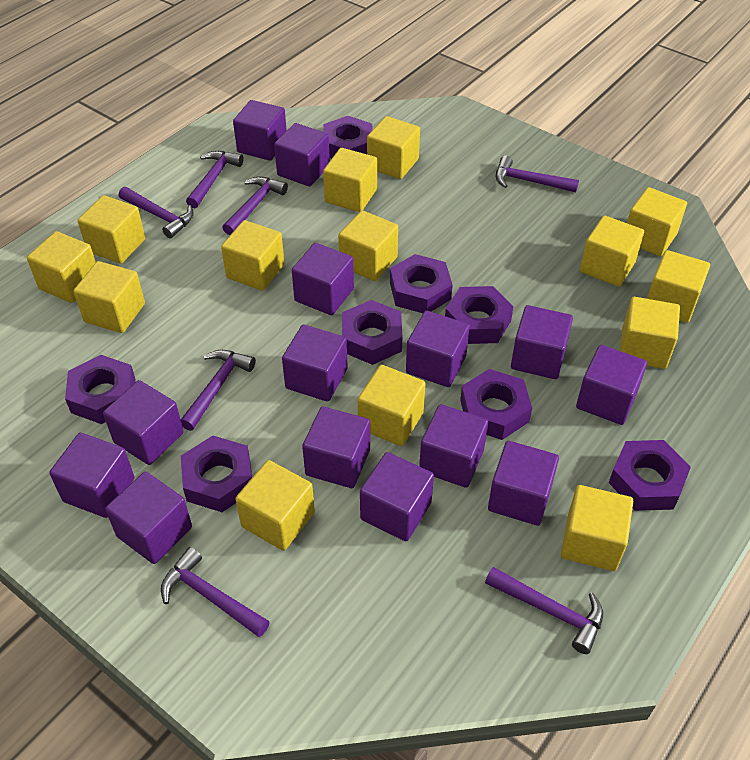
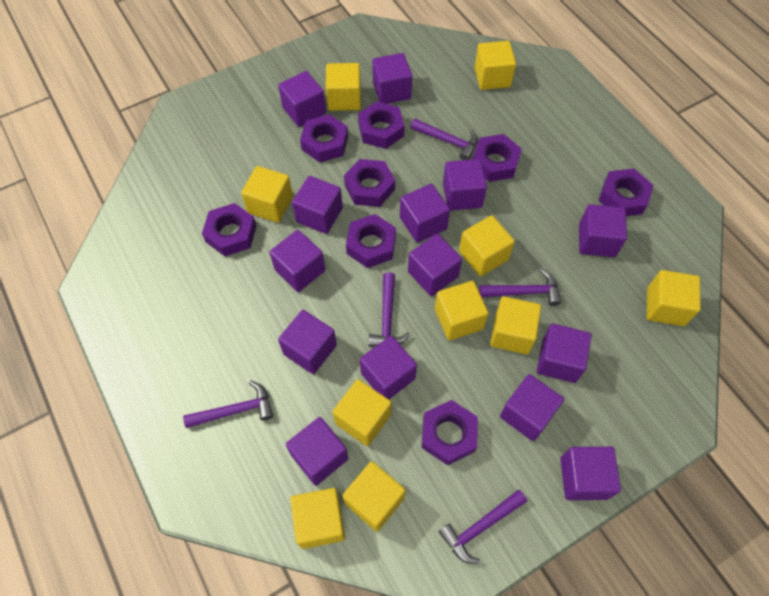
purple hammer: [119,187,194,239] [161,547,270,637] [181,350,256,431] [186,151,244,208] [222,177,288,235] [485,567,603,654] [496,155,579,193] = 7 -> [183,380,273,428] [368,272,410,347] [410,119,478,160] [438,490,527,564] [480,269,561,306] = 5
yellow cube: [27,231,96,303] [73,261,145,333] [78,195,145,264] [221,220,284,291] [235,460,315,551] [323,148,377,212] [338,210,398,281] [358,365,426,446] [367,116,420,179] [561,485,633,571] [580,216,644,287] [620,297,680,369] [627,187,687,256] [647,250,710,323] = 14 -> [241,166,293,223] [290,488,345,549] [326,63,361,111] [332,379,391,446] [342,461,405,532] [435,281,489,341] [459,215,515,277] [475,41,516,90] [490,296,541,354] [647,270,701,326] = 10

